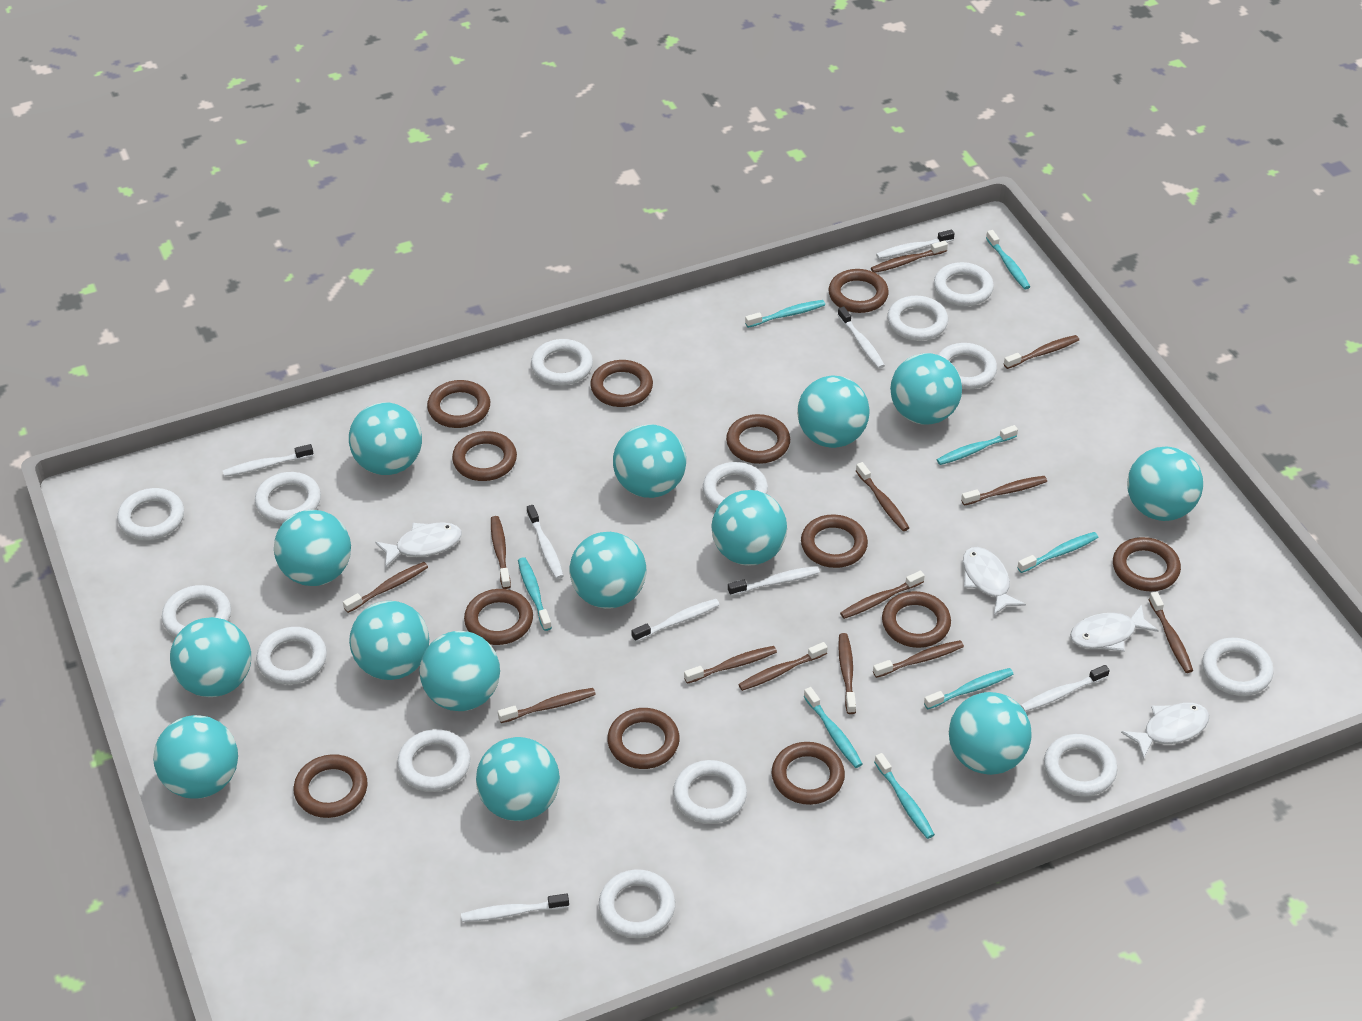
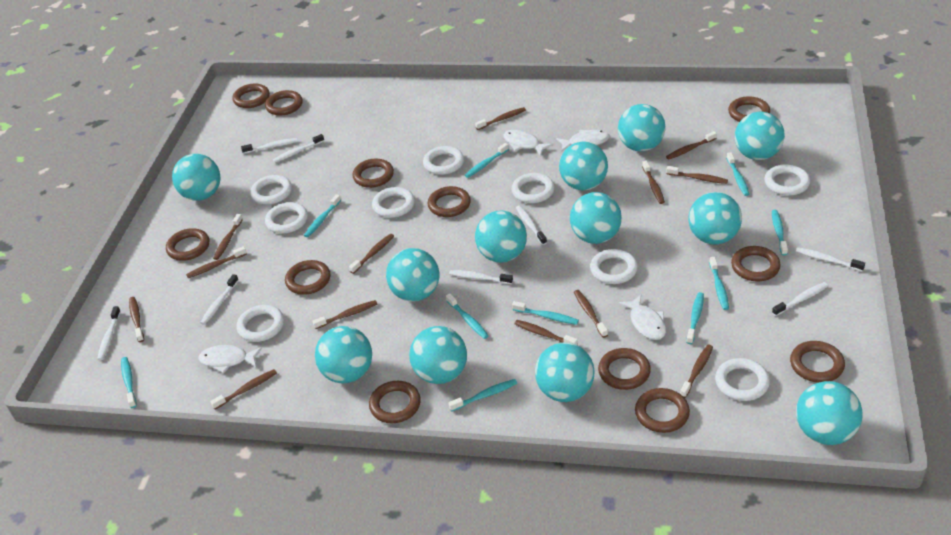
turquoise ball: [153,715,238,799] [170,617,251,697] [274,510,351,586] [349,402,422,475] [349,601,429,680] [419,631,500,711] [476,737,560,821] [569,532,646,609] [613,424,686,498] [711,490,787,566] [797,376,870,448] [890,353,962,424] [949,692,1032,775] [1127,446,1203,521] = 14 -> [172,154,221,201] [315,326,372,383] [386,248,439,302] [409,326,467,384] [475,211,527,263] [535,342,595,402] [559,142,608,190] [570,192,622,244] [618,104,666,152] [688,192,742,245] [735,111,785,160] [796,381,863,445] = 12
turquoise toothbrush: [518,557,552,631] [745,300,825,328] [804,687,862,768] [874,753,935,839] [924,668,1014,709] [936,425,1018,465] [986,230,1030,289] [1017,532,1099,573] = 8 -> [121,357,137,408] [304,194,341,237] [446,293,489,339] [448,379,517,411] [465,143,509,178] [512,301,579,325] [686,292,704,344] [709,257,729,310] [726,152,749,196] [772,210,788,255] = 10
white ring: [117,488,184,540] [162,585,231,638] [255,472,321,523] [256,627,327,685] [397,729,471,792] [531,339,593,386] [599,869,675,938] [673,760,747,824] [703,462,768,508] [887,296,948,341] [934,262,994,306] [938,343,997,390] [1044,734,1117,796] [1202,638,1274,696] = 14 -> [237,305,284,342] [250,175,292,205] [265,202,308,234] [372,187,415,218] [423,146,464,175] [511,173,555,203] [590,249,638,284] [715,358,770,401] [765,164,810,196] = 9

